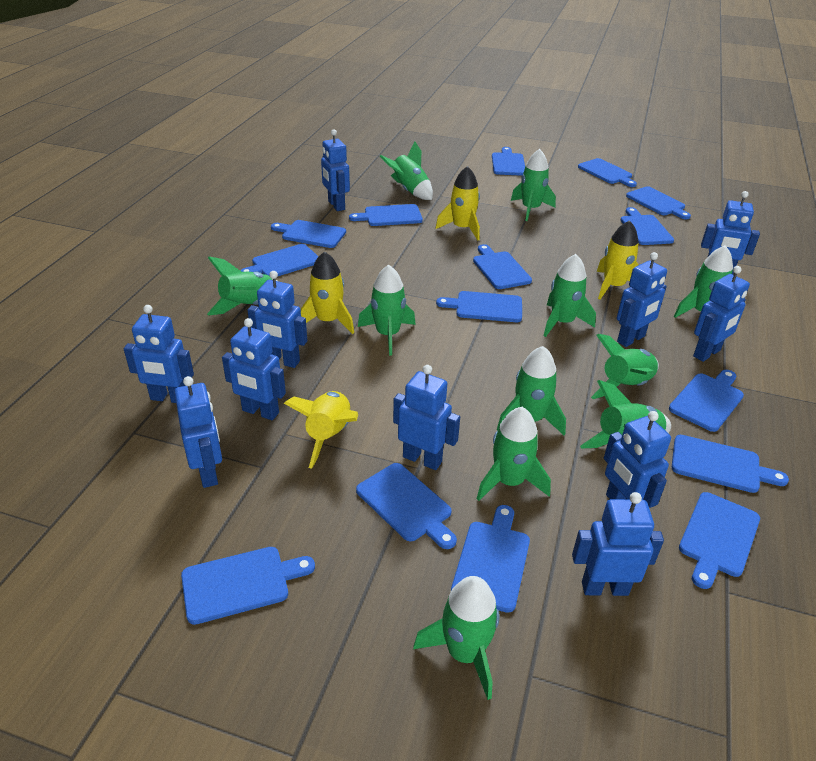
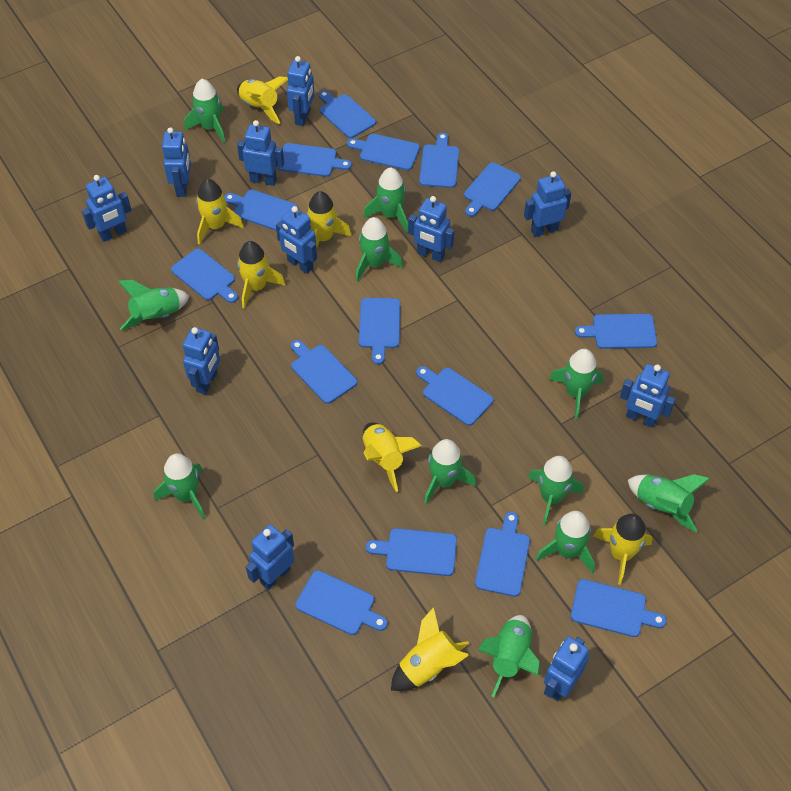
yellow rocket: [284,391,358,469] [301,251,354,334] [435,166,480,240] [597,220,639,299] = 4 -> [196,179,244,245] [237,76,288,124] [237,241,286,309] [306,191,351,248] [363,422,421,492] [391,607,470,691] [593,514,653,585] = 7

